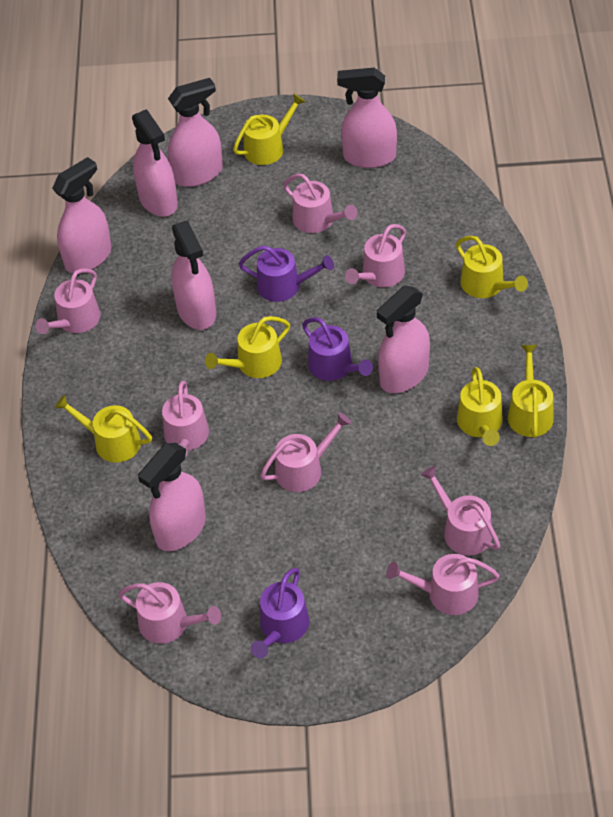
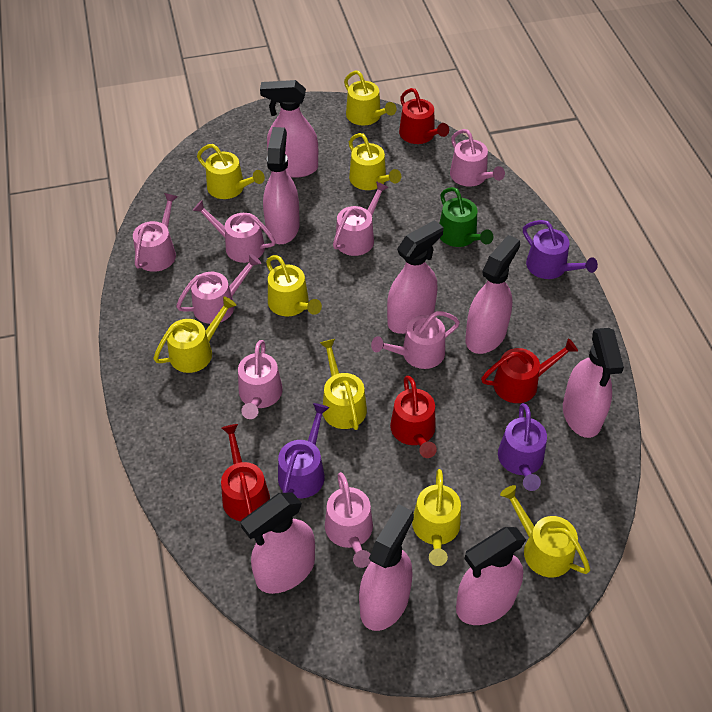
green watering can: none = 0 -> [439,187,493,247] = 1
pink spray bottle: [52,157,111,273] [132,109,178,217] [138,443,206,551] [168,78,223,187] [171,221,216,330] [337,68,397,168] [377,286,430,393] = 7 -> [240,492,315,594] [260,80,318,178] [263,127,300,244] [359,504,414,631] [387,220,443,334] [456,527,526,625] [465,235,520,354] [563,328,624,438] = 8
red watering can: none = 0 -> [221,424,270,521] [390,375,437,458] [399,88,449,144] [481,338,578,403] = 4
yellow watering can: [55,395,152,462] [205,316,290,378] [233,94,306,165] [456,236,528,298] [457,367,503,446] [508,345,554,438] = 6 -> [154,296,236,373] [197,144,265,199] [266,255,322,316] [320,339,367,430] [344,71,397,125] [349,133,401,190] [412,469,461,566] [500,485,590,577] = 8

